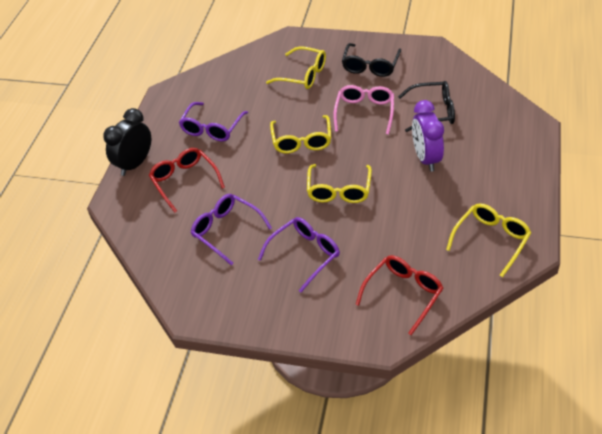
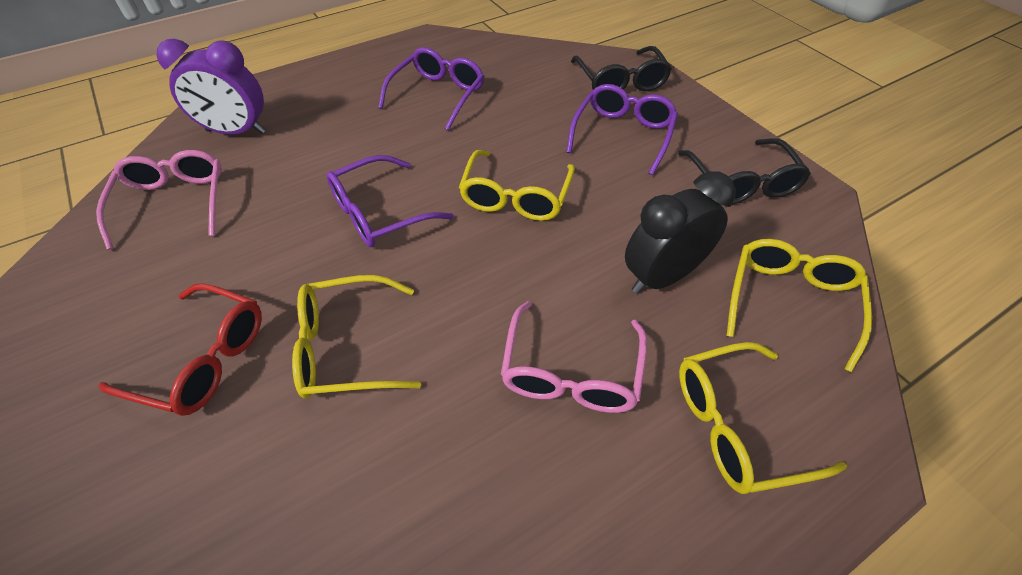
pink glasses: [334,85,394,134] = 1 -> [96,150,222,250] [501,301,647,413] = 2
red glasses: [149,148,225,213] [355,255,443,335] = 2 -> [98,283,262,416] = 1

